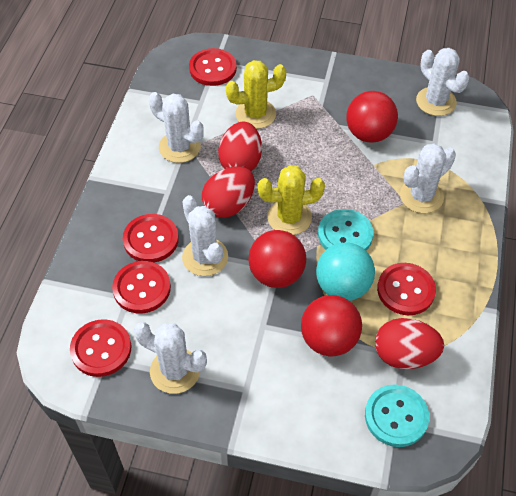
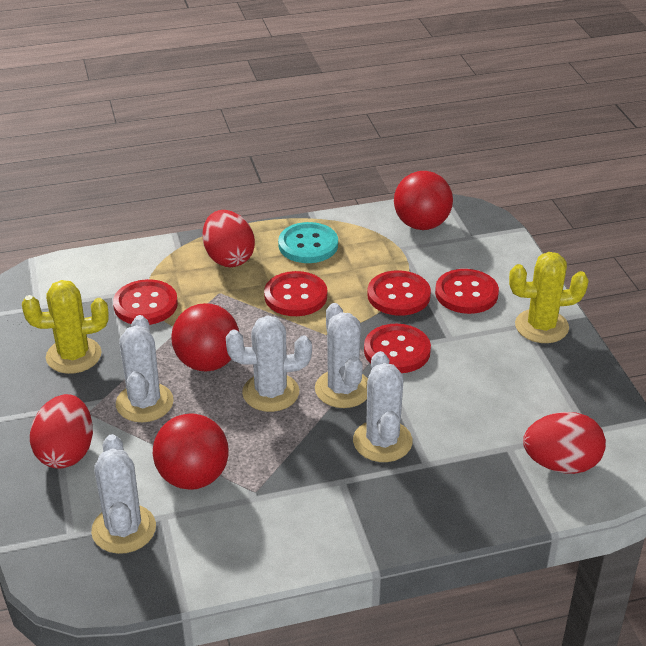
turquoise ball: [316,242,375,301] = 1 -> none = 0
turquoise button: [318,209,373,250] [365,384,429,447] = 2 -> [278,222,338,263] = 1

